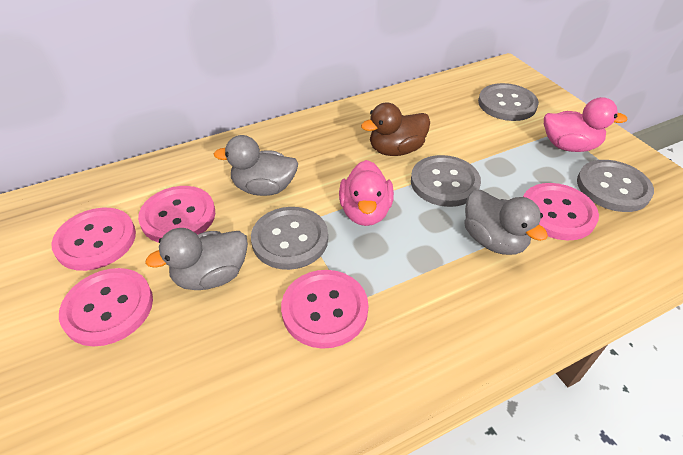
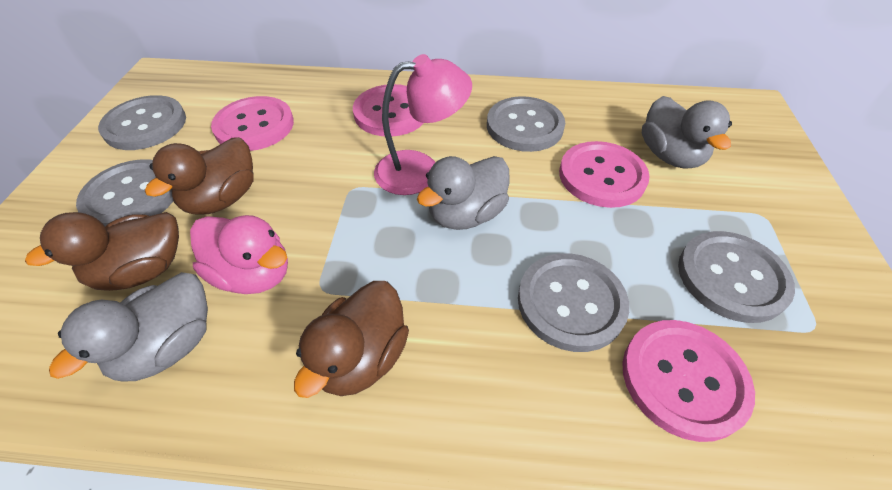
brown duck: [361,103,430,156] = 1 -> [25,212,179,291] [145,137,254,215] [294,281,409,398] = 3
grey button: [251,207,328,270] [411,155,481,207] [478,83,539,121] [577,160,654,212] = 4 -> [76,159,173,226] [98,95,186,150] [487,96,565,152] [518,253,629,352] [678,231,795,323] = 5
pink button: [51,208,136,271] [59,268,153,346] [138,186,215,243] [281,270,368,349] [523,183,599,240] = 5 -> [211,96,294,151] [353,84,424,136] [559,141,650,208] [622,320,755,442] = 4
pink duck: [339,160,394,226] [544,97,627,152] = 2 -> [190,215,288,294] = 1
pink lamp: none = 0 -> [374,54,472,195] = 1

